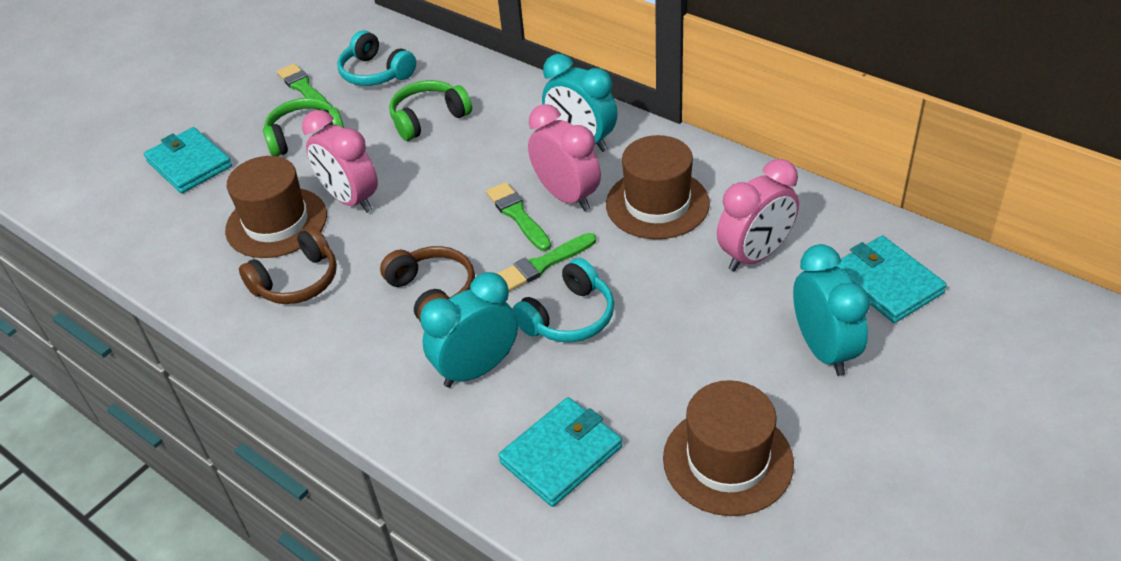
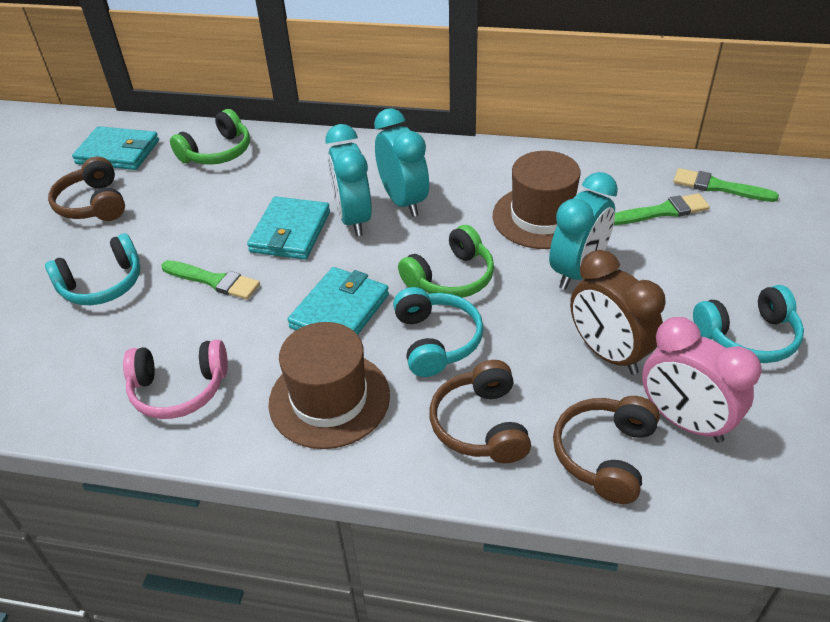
brown clock: none = 0 -> [570,250,666,374] = 1
brown hat: [225,156,327,258] [606,135,710,239] [663,380,794,516] = 3 -> [268,322,390,449] [493,151,581,249] = 2
brown headphones: [239,226,337,304] [380,246,475,322] = 2 -> [48,157,125,221] [429,360,531,463] [553,396,660,504] = 3
pink clock: [302,110,378,213] [528,104,601,211] [717,159,799,272] = 3 -> [642,317,761,443] = 1
pink headphones: none = 0 -> [123,340,228,419] = 1
turquoise headphones: [337,30,416,86] [513,258,614,342] = 2 -> [45,234,140,305] [393,287,484,377] [693,285,804,363] = 3

